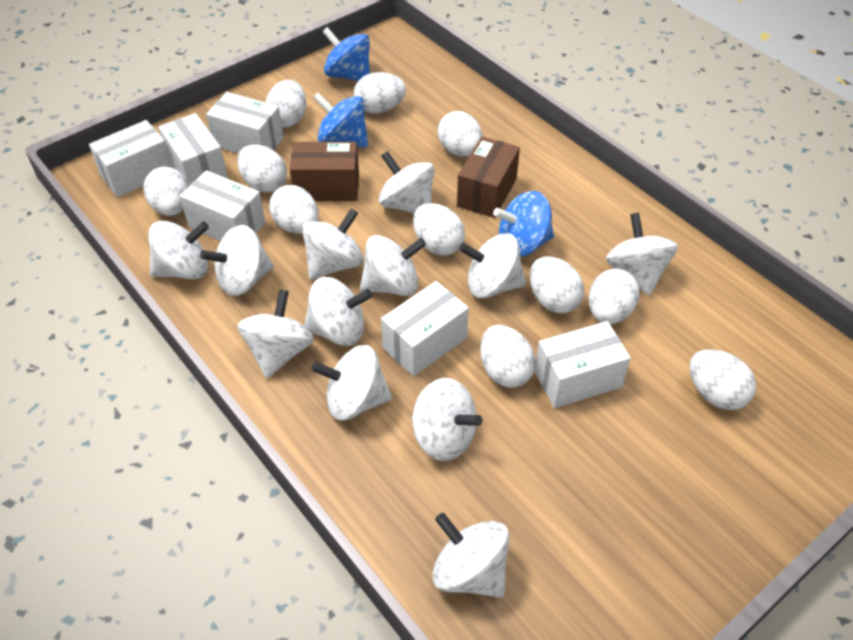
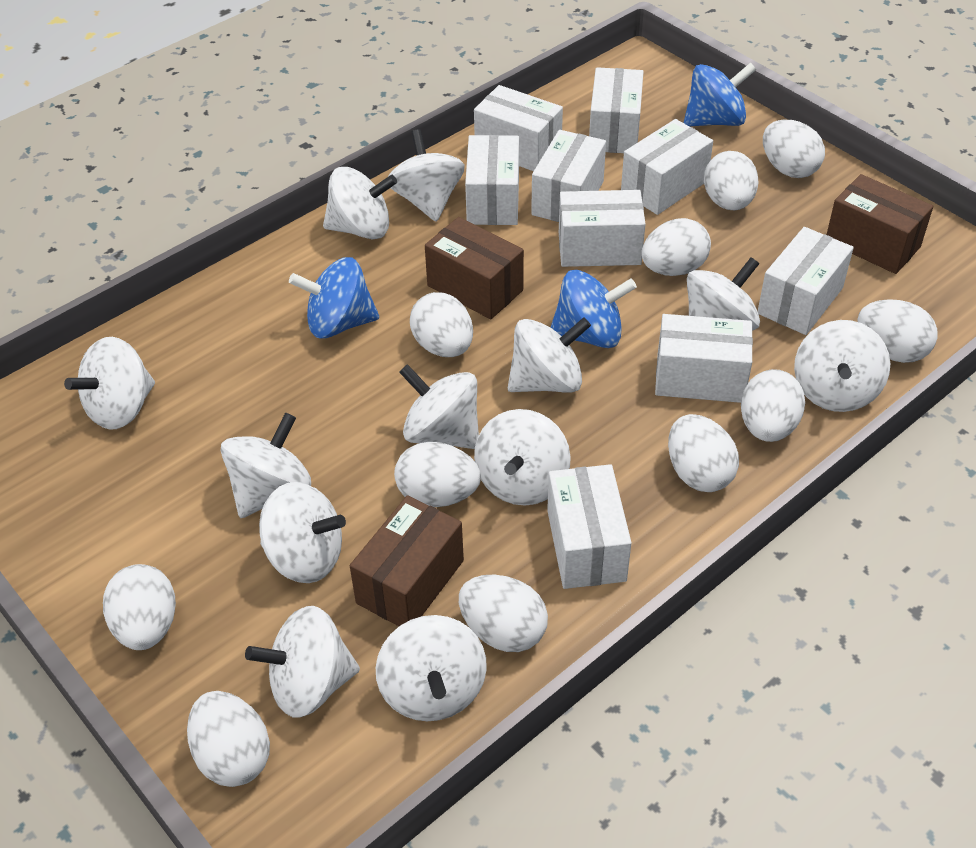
brown box: [290,142,359,201] [457,137,520,218] = 2 -> [350,495,464,626] [425,217,524,320] [826,174,933,274] = 3
white box: [89,120,173,197] [158,113,228,186] [180,170,265,241] [206,92,284,153] [381,281,469,376] [534,321,631,408] = 6 -> [465,135,519,225] [474,85,563,171] [531,130,606,222] [547,464,632,589] [559,190,646,267] [589,67,644,153] [621,119,713,215] [655,314,753,403] [757,227,854,335] = 9

